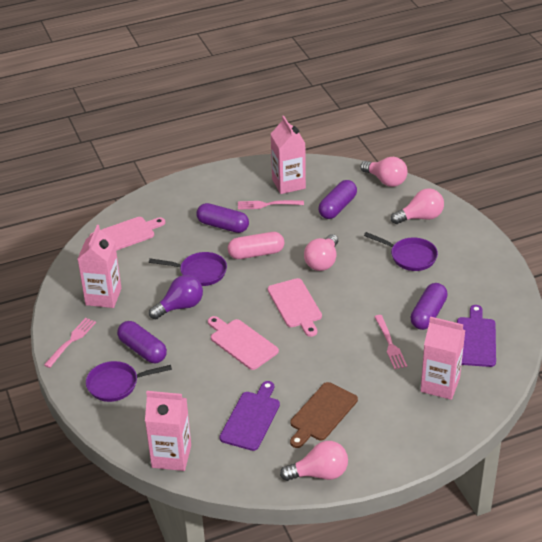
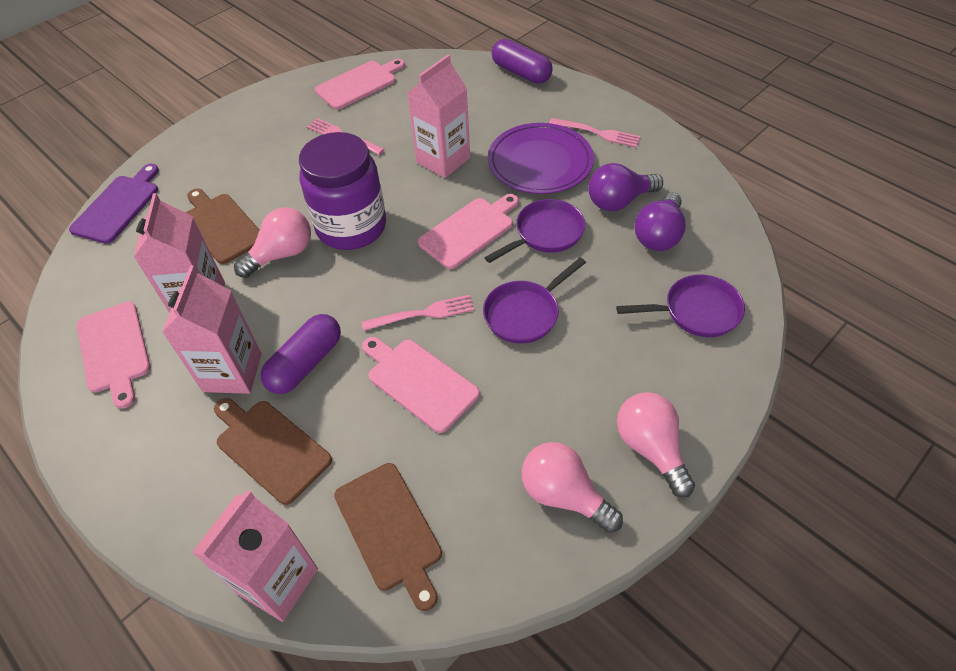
brown cutting board: [290,382,358,448] = 1 -> [186,188,259,264] [214,398,332,505] [334,463,442,611] = 3
pink capsule: [228,232,284,259] = 1 -> none = 0
pink cutting board: [89,217,165,251] [208,316,279,370] [268,278,322,337] = 3 -> [77,301,150,409] [315,59,405,110] [362,337,480,433] [418,194,519,269] = 4
pink light bulb: [280,441,348,481] [304,234,338,271] [360,157,408,187] [391,188,444,224] = 4 -> [234,207,311,278] [522,442,623,533] [617,392,695,497] = 3
purple capsule: [117,321,167,363] [196,203,249,233] [318,180,357,219] [410,283,448,330] = 4 -> [261,314,341,394] [492,39,553,84] = 2
purple cutting board: [219,381,280,451] [457,305,496,367] = 2 -> [69,164,159,244] = 1
purple jar: none = 0 -> [299,132,386,250] = 1
purple light bulb: [149,275,203,319] = 1 -> [588,163,663,211] [634,192,686,251] = 2
purple plate: none = 0 -> [488,123,594,194] = 1

